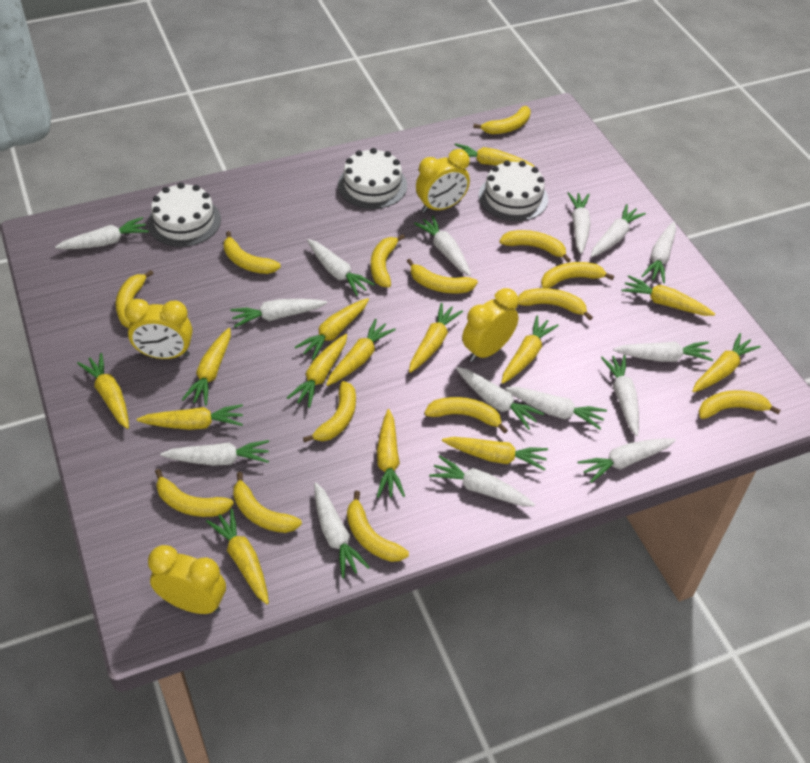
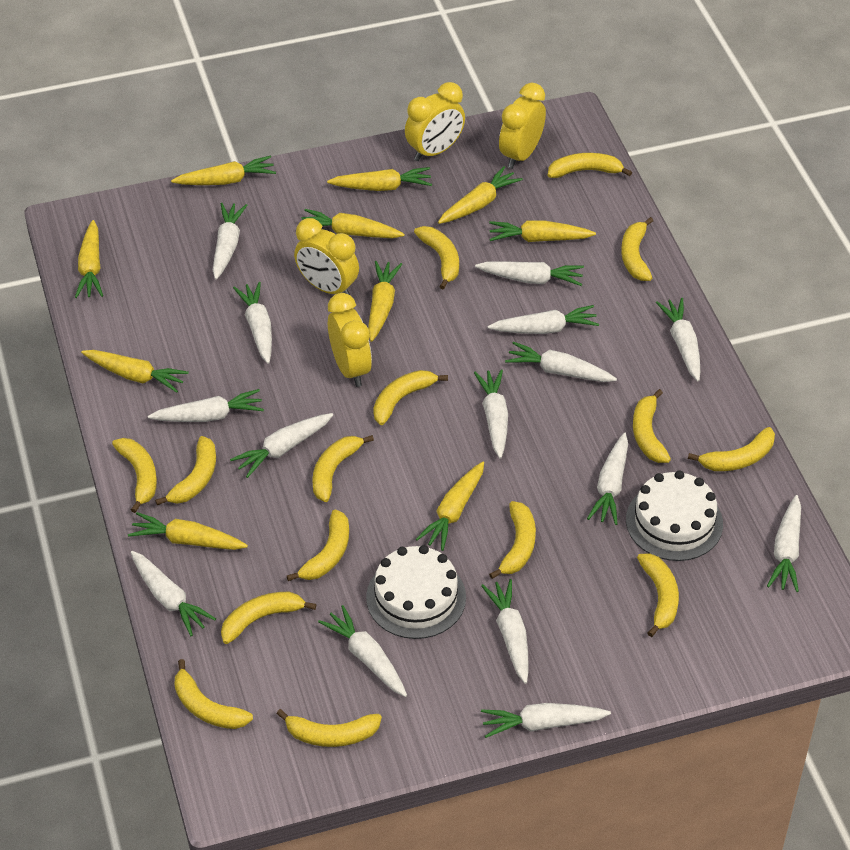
white cake: [148,183,221,247] [338,148,407,209] [479,160,548,222] = 3 -> [366,545,466,639] [626,470,723,561] = 2
yellow banana: [116,270,154,328] [155,469,234,517] [224,231,281,274] [233,472,302,533] [303,381,356,443] [347,491,409,562] [371,234,405,287] [407,259,478,293] [424,397,508,434] [473,106,530,134] [499,230,571,263] [518,288,593,320] [541,262,614,288] [698,390,781,419] = 14 -> [112,438,157,513] [155,436,216,505] [175,659,253,729] [221,592,317,644] [276,709,382,747] [287,509,349,581] [312,435,374,502] [373,370,448,425] [414,226,459,290] [489,501,536,579] [548,153,632,178] [621,217,653,281] [633,389,671,463] [637,553,679,637] [688,427,775,471] = 15
yellow carrot: [77,353,129,429] [137,404,243,430] [182,328,231,406] [206,509,269,605] [287,334,347,408] [295,298,369,360] [326,319,396,386] [377,409,405,498] [409,303,463,373] [442,437,548,471] [453,143,534,167] [501,315,559,384] [621,275,715,316] [692,333,761,392] = 14 -> [75,220,103,298] [81,350,189,393] [128,512,248,550] [171,156,276,185] [301,209,405,238] [327,167,432,191] [368,261,402,342] [416,462,484,551] [438,166,523,224] [489,220,596,242] = 10

